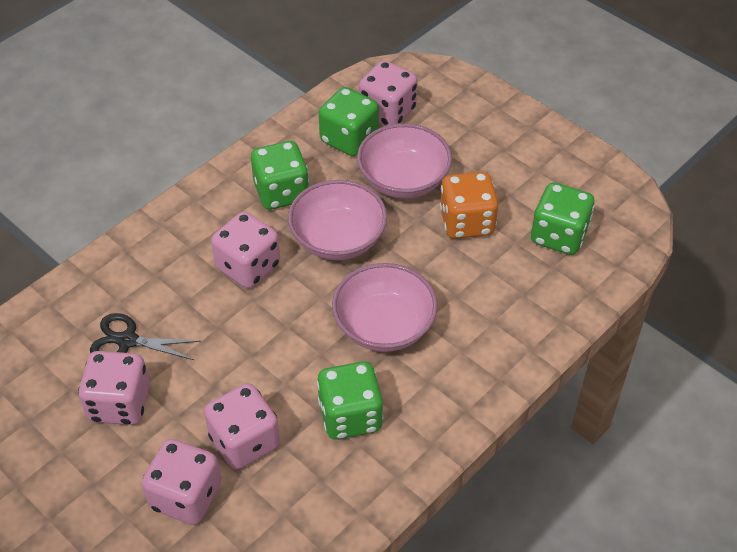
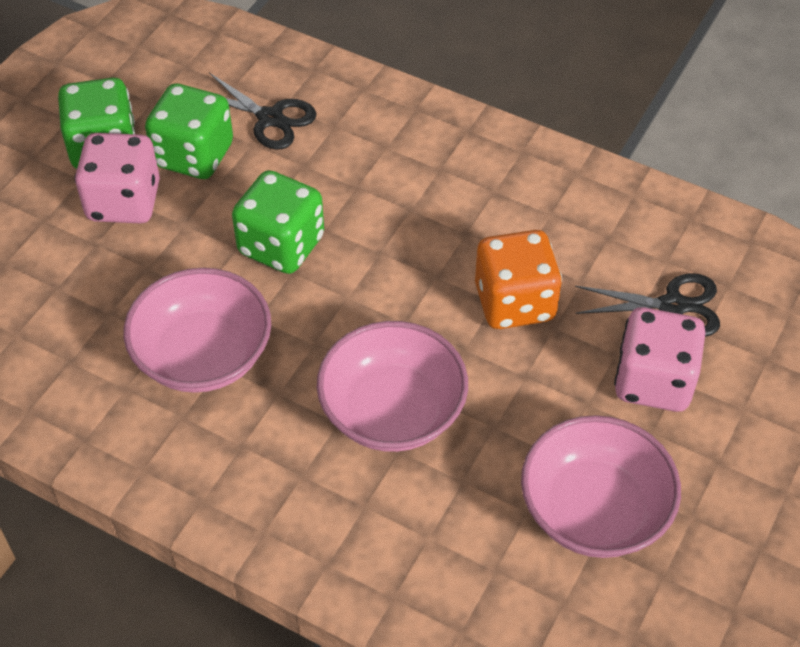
black scissors: [90,313,201,360] = 1 -> [209,73,317,150] [575,273,720,337] = 2
green dice: [251,141,309,210] [317,361,383,440] [319,87,379,156] [531,182,595,255] = 4 -> [58,78,135,169] [145,83,233,179] [232,170,324,274] = 3
pink dice: [78,351,150,425] [142,439,221,525] [204,383,280,470] [211,212,280,288] [359,61,418,126] = 5 -> [74,133,160,223] [614,307,706,412] = 2

